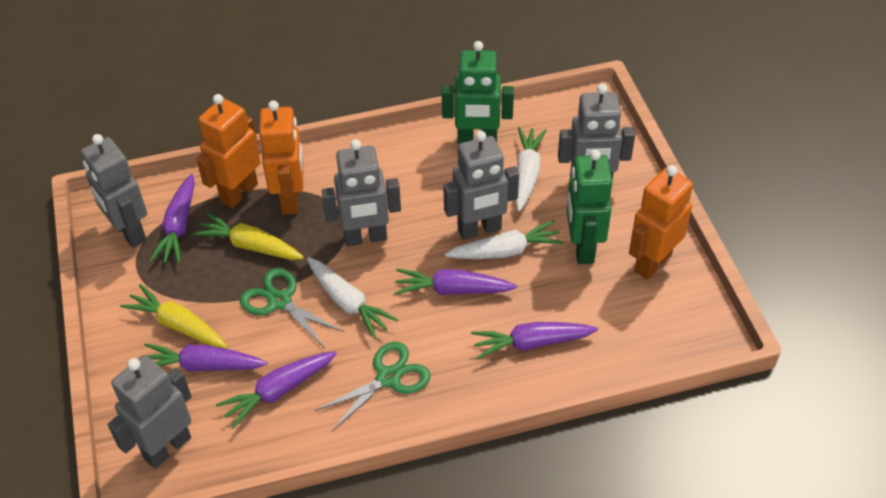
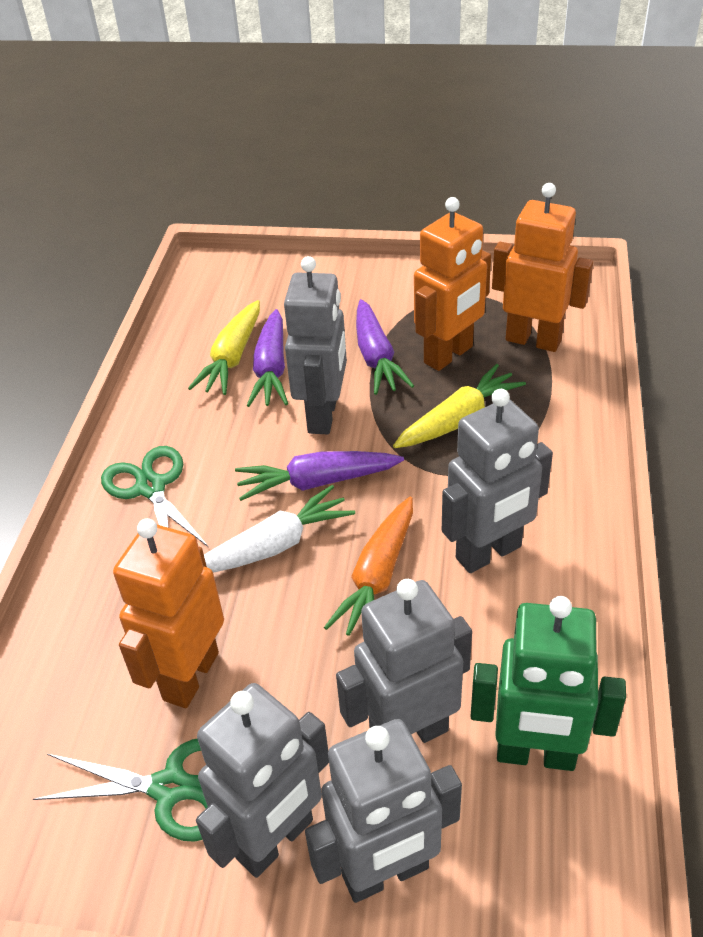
green robot: [442,41,514,145] [566,149,612,264] = 2 -> [470,596,626,771] = 1
orange carrot: none = 0 -> [324,497,413,636] = 1
purple carrot: [144,343,267,372] [150,174,195,264] [216,351,337,429] [395,269,517,295] [471,322,598,359] = 5 -> [235,451,404,501] [247,309,288,407] [356,299,414,395] = 3
white carrot: [307,258,399,339] [445,220,564,259] [515,127,547,212] = 3 -> [204,485,355,573] = 1

